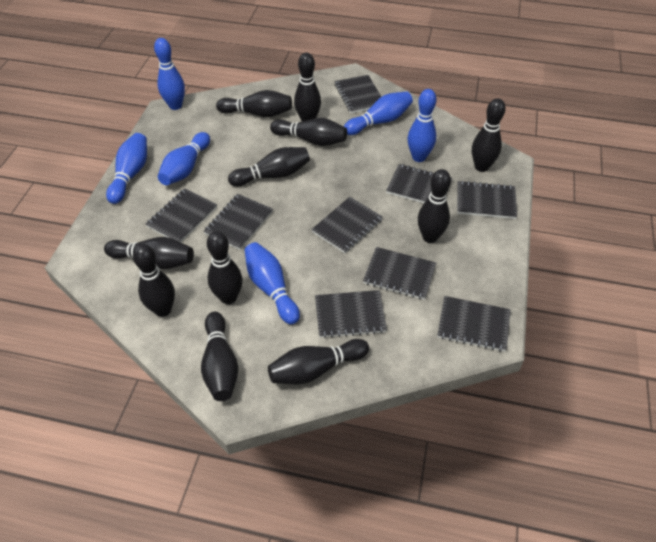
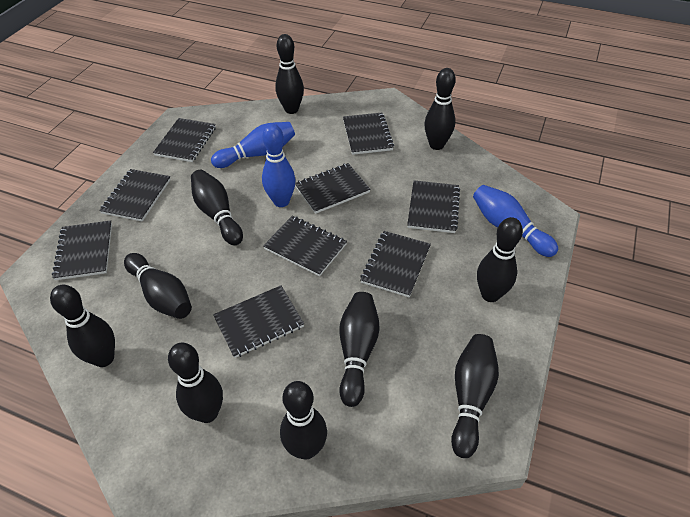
black bowling pin: [104,237,194,269] [133,244,175,317] [201,312,238,401] [207,231,242,304] [216,90,292,117] [228,147,310,186] [268,339,369,384] [270,118,347,146] [294,53,321,121] [418,169,451,243] [472,98,506,172] = 11 -> [50,285,115,367] [124,253,192,319] [168,343,223,423] [191,170,243,245] [275,34,304,114] [280,381,327,460] [339,292,380,407] [424,68,456,150] [451,334,499,458] [477,217,523,302] = 10
blue bowling pin: [106,133,147,204] [154,38,185,110] [158,132,210,185] [245,242,300,325] [344,91,413,135] [408,89,437,162] = 6 -> [211,122,295,168] [262,124,296,207] [473,185,558,257] = 3

